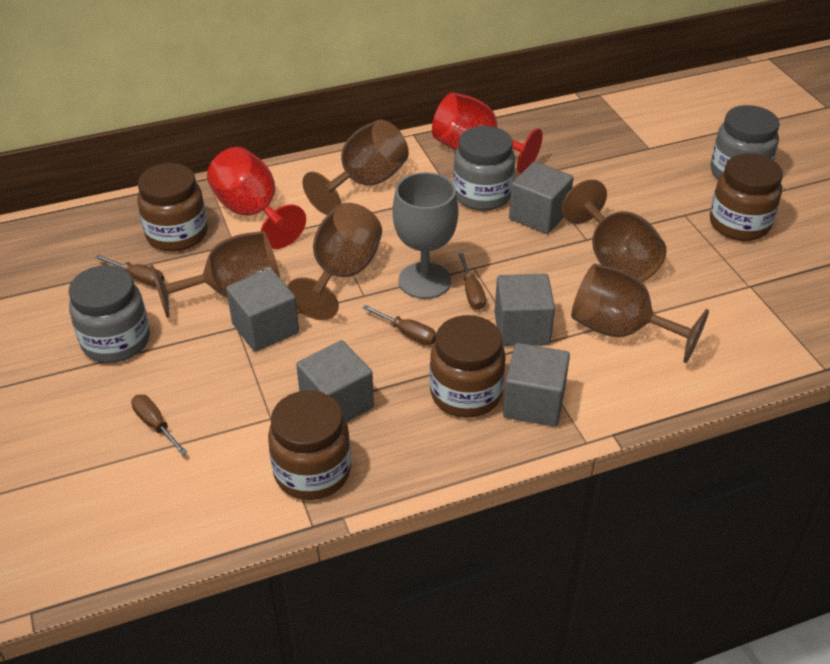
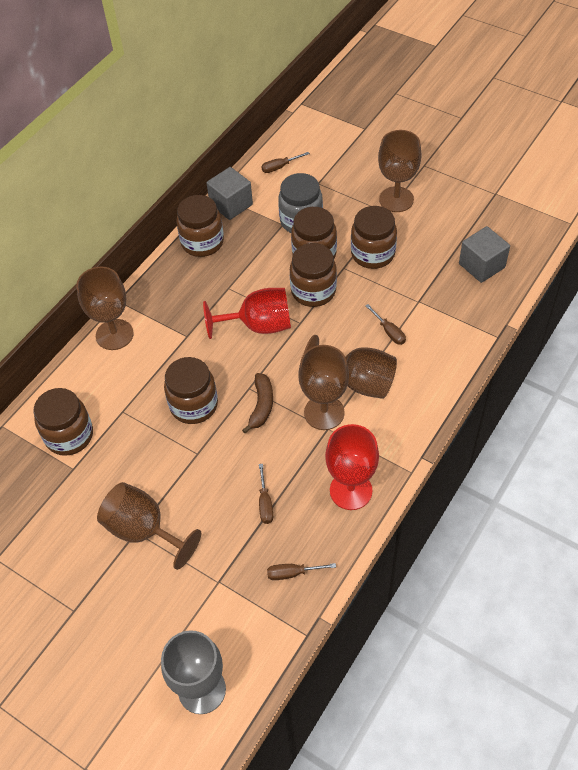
brown banana: none = 0 -> [242,373,273,433] = 1
brown jar: [137,163,207,252] [268,390,351,500] [430,315,506,418] [710,154,783,241] = 4 -> [33,388,93,456] [164,357,218,424] [176,195,224,257] [290,243,337,307] [291,207,337,258] [351,206,397,269] = 6
grey cube: [226,269,299,352] [296,340,374,422] [495,274,555,346] [503,343,570,427] [509,161,574,234] = 5 -> [207,167,253,220] [459,226,510,283] = 2
grey jar: [68,265,150,363] [453,126,515,211] [710,105,780,179] = 3 -> [278,173,323,233] = 1

